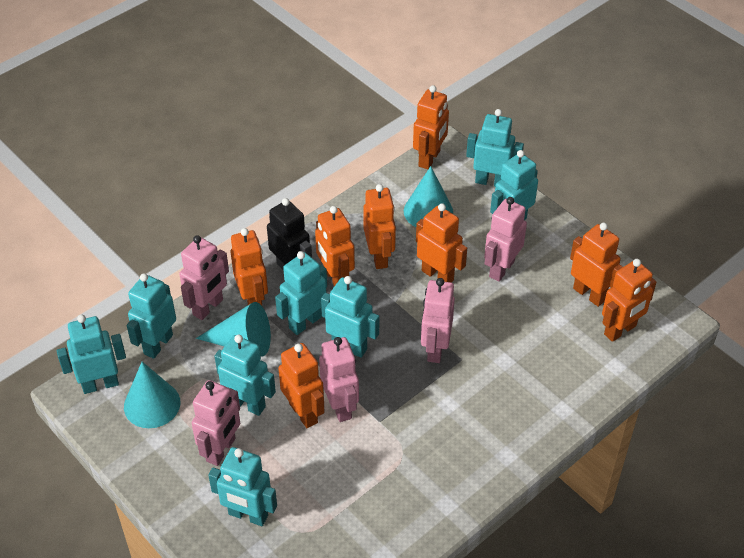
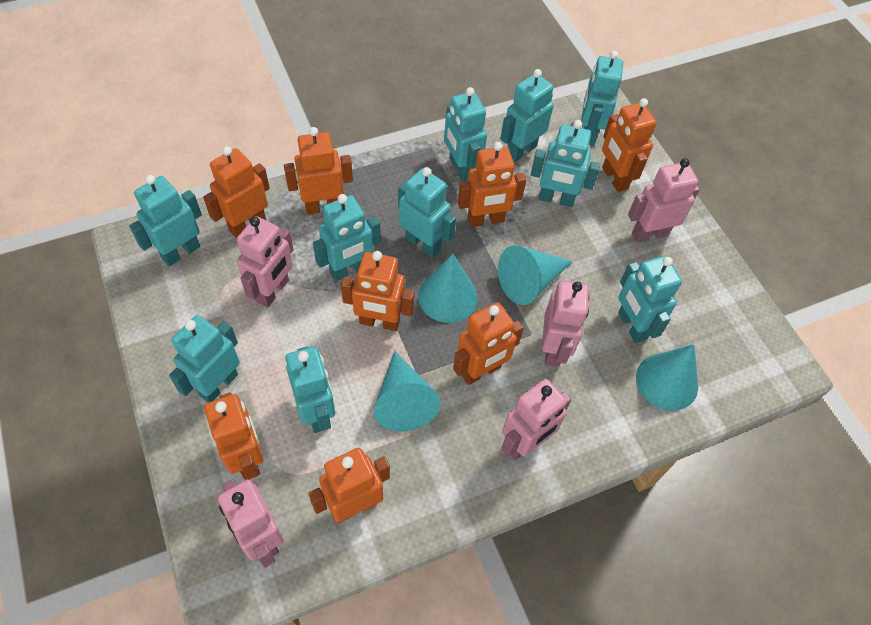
black robot: [267,198,312,270] = 1 -> none = 0
turquoise cone: [124,362,180,428] [196,302,271,357] [404,166,453,227] = 3 -> [374,351,440,431] [418,253,478,323] [498,245,572,305] [636,344,698,411] = 4
turquoise robot: [57,314,126,394] [127,273,176,359] [208,447,277,526] [215,335,276,416] [275,251,327,335] [321,276,379,358] [466,109,524,187] [490,150,538,220] = 8 -> [129,175,202,266] [169,315,240,403] [285,346,335,433] [313,194,381,281] [398,167,456,258] [444,87,487,182] [500,69,554,162] [531,120,600,207] [581,51,623,146] [618,256,682,343] = 10

